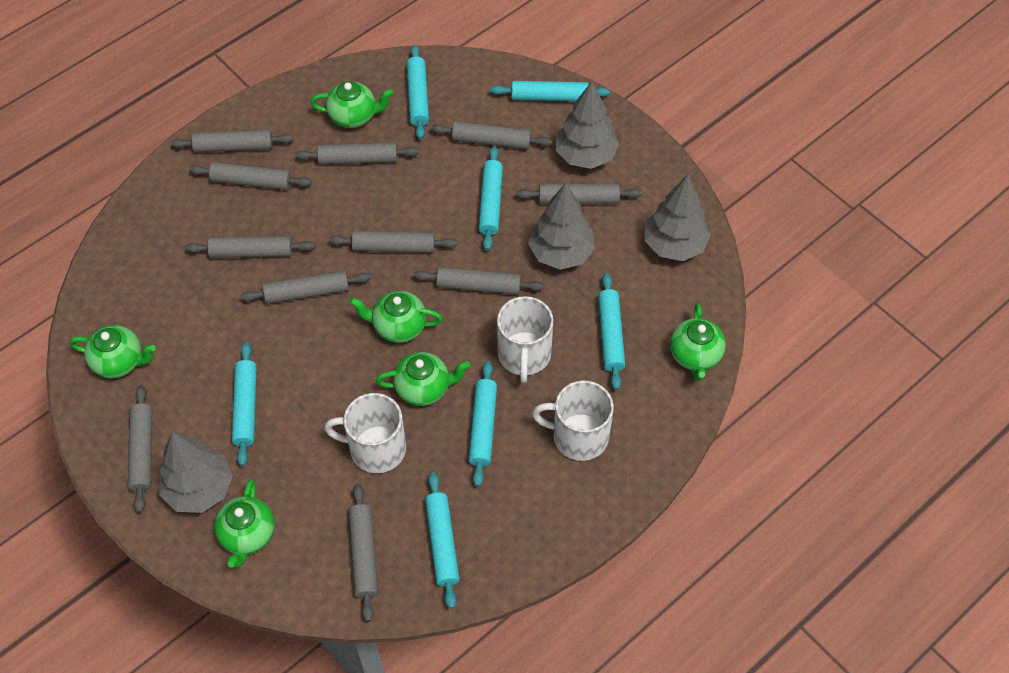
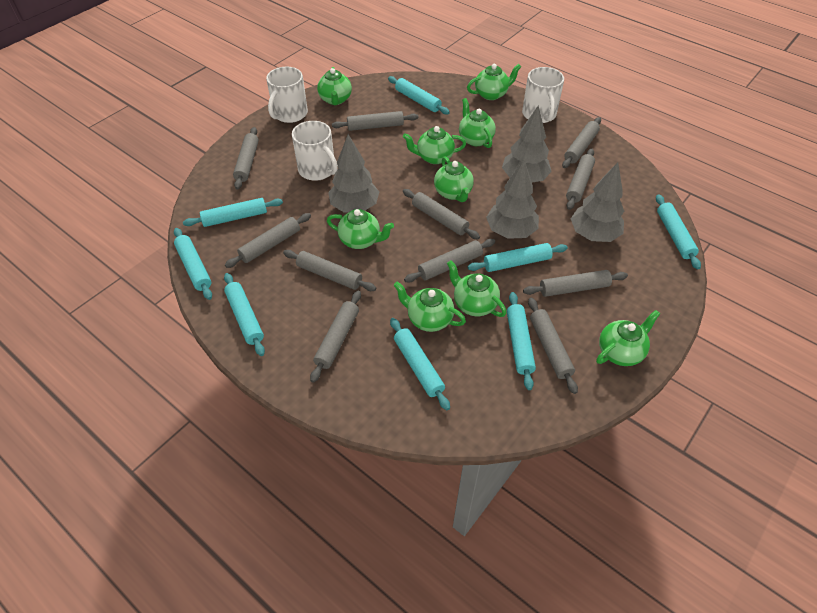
green teapot: [69,325,156,378] [214,479,275,568] [310,81,393,128] [349,291,443,343] [376,352,470,406] [670,303,726,381] = 6 -> [317,67,352,105] [327,209,394,249] [394,281,466,332] [403,126,466,164] [434,156,474,202] [447,260,507,317] [459,98,496,148] [467,64,521,100] [596,310,660,366] = 9
turquoise rolling pin: [232,342,257,466] [407,45,429,140] [425,472,459,609] [469,361,497,487] [479,146,503,251] [490,81,610,101] [598,273,625,390] = 7 -> [174,228,212,300] [183,198,283,227] [224,273,265,356] [388,76,450,114] [390,318,450,410] [468,243,568,272] [507,292,536,390] [656,194,701,270] = 8

